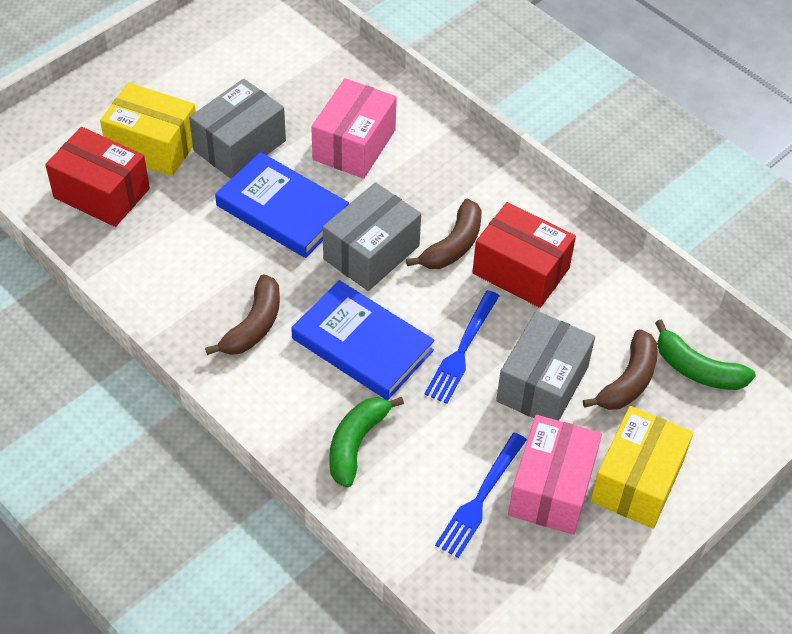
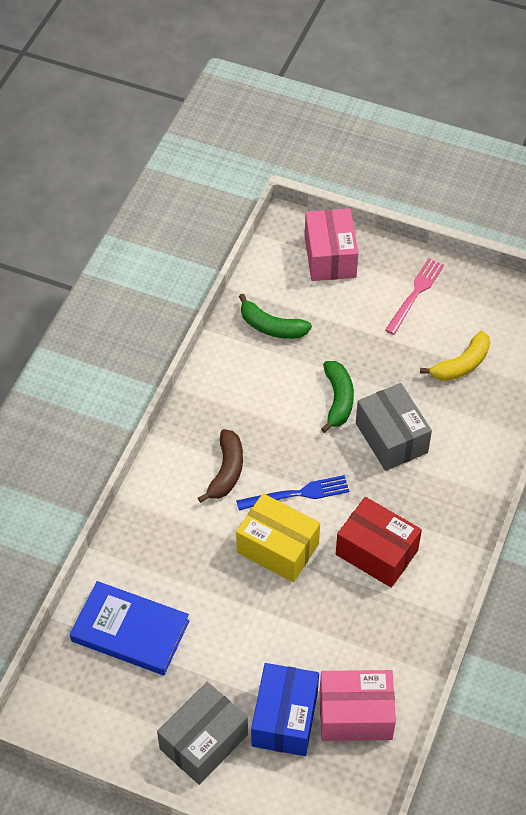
blue book: [215,152,349,258] [291,280,435,400] = 2 -> [70,581,189,675] = 1
blue box: none = 0 -> [251,663,319,756] = 1
blue fork: [424,290,499,404] [435,432,527,558] = 2 -> [236,475,349,510] = 1
brown banana: [205,274,280,355] [406,199,482,269] [583,329,658,410] = 3 -> [198,429,243,503] = 1
grey box: [189,79,286,179] [323,182,421,291] [496,311,595,421] = 3 -> [157,682,248,785] [356,383,432,471] = 2
pink fork: none = 0 -> [385,258,444,335] = 1
red box: [45,127,150,227] [472,202,576,308] = 2 -> [336,497,422,588] = 1
yellow banana: none = 0 -> [420,331,490,381] = 1
yellow box: [100,82,196,176] [590,406,694,529] = 2 -> [236,493,320,582] = 1

